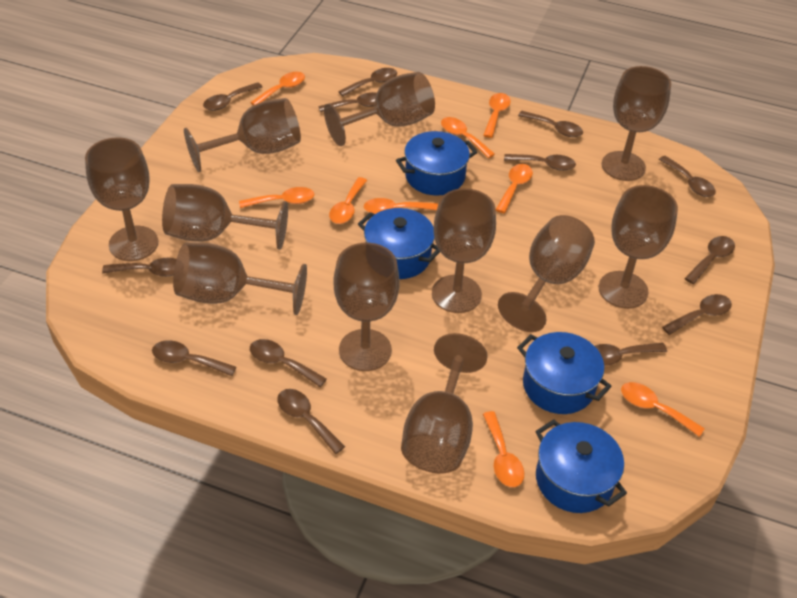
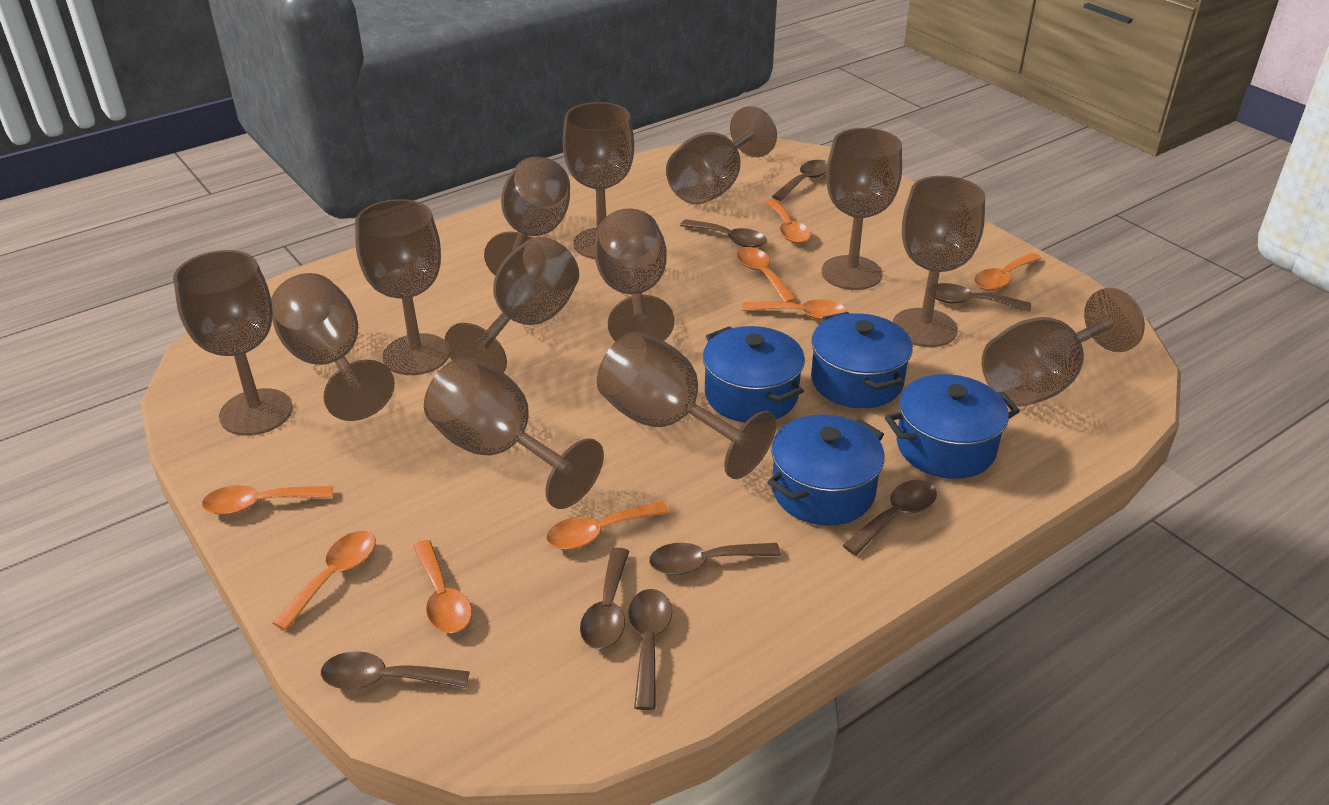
brown goblet: [85,137,158,261] [162,184,288,250] [173,242,307,315] [184,98,301,172] [324,72,435,146] [334,243,400,371] [401,333,488,474] [432,188,496,313] [498,215,595,332] [599,185,678,309] [602,66,671,181] = 11 -> [173,250,293,436] [271,273,395,421] [355,199,449,375] [424,357,604,509] [445,237,579,373] [484,156,570,276] [563,102,634,259] [594,208,674,341] [597,331,776,479] [666,106,777,205] [822,128,902,290] [893,176,985,347] [982,288,1145,407] = 13
brown spoon: [102,258,176,277] [152,340,236,376] [203,82,263,111] [250,339,327,387] [277,389,345,454] [318,92,377,112] [338,68,397,97] [504,154,576,171] [518,111,583,137] [595,343,667,366] [659,156,716,197] [662,294,732,335] [684,236,735,284] = 13 -> [321,651,470,689] [580,548,629,649] [628,589,672,710] [649,543,781,575] [680,219,767,248] [772,160,827,201] [842,480,937,555] [935,283,1031,311] = 8
orange spoon: [239,187,315,208] [250,72,305,106] [329,177,367,224] [364,198,438,214] [441,117,495,158] [483,93,511,138] [483,411,524,487] [496,164,533,213] [621,382,705,437] = 9 -> [202,485,333,515] [272,531,376,631] [413,540,472,633] [546,501,669,550] [736,247,797,302] [742,300,846,320] [765,199,811,243] [974,253,1042,290] = 8

